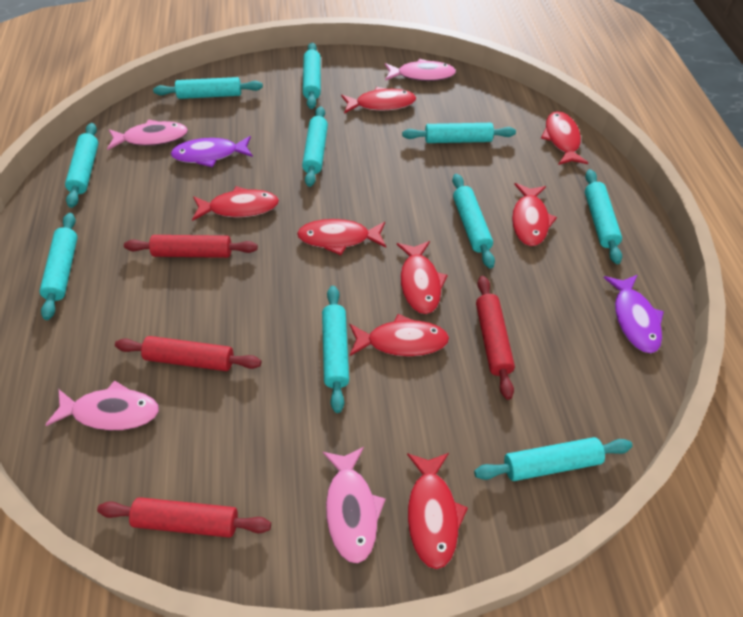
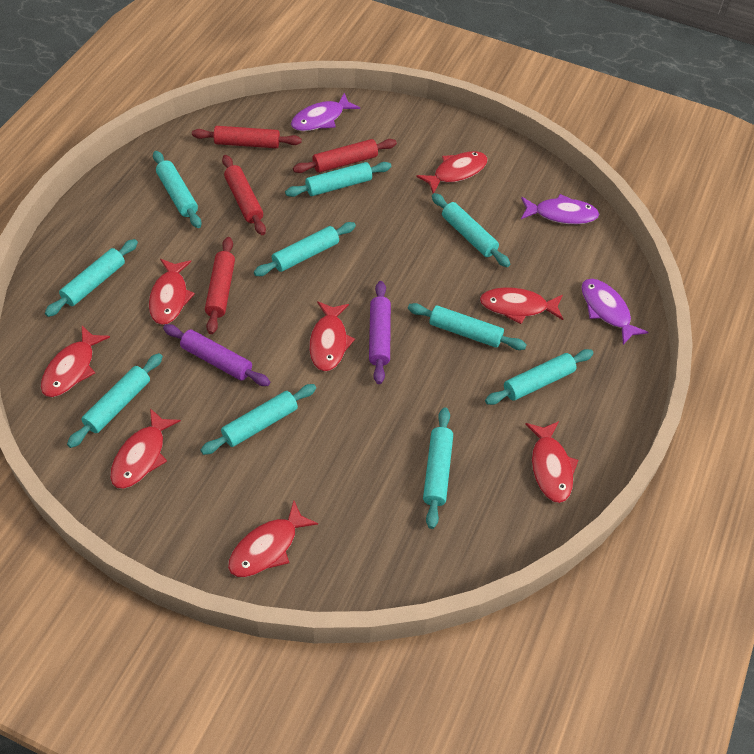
pink fish: [45,380,159,430] [107,119,188,150] [323,447,386,564] [385,59,456,81] = 4 -> none = 0
purple fish: [171,136,253,167] [603,275,664,353] = 2 -> [291,93,360,131] [521,194,599,224] [581,279,649,345] = 3
purple rolling pin: none = 0 -> [163,324,270,386] [369,281,391,384] = 2

